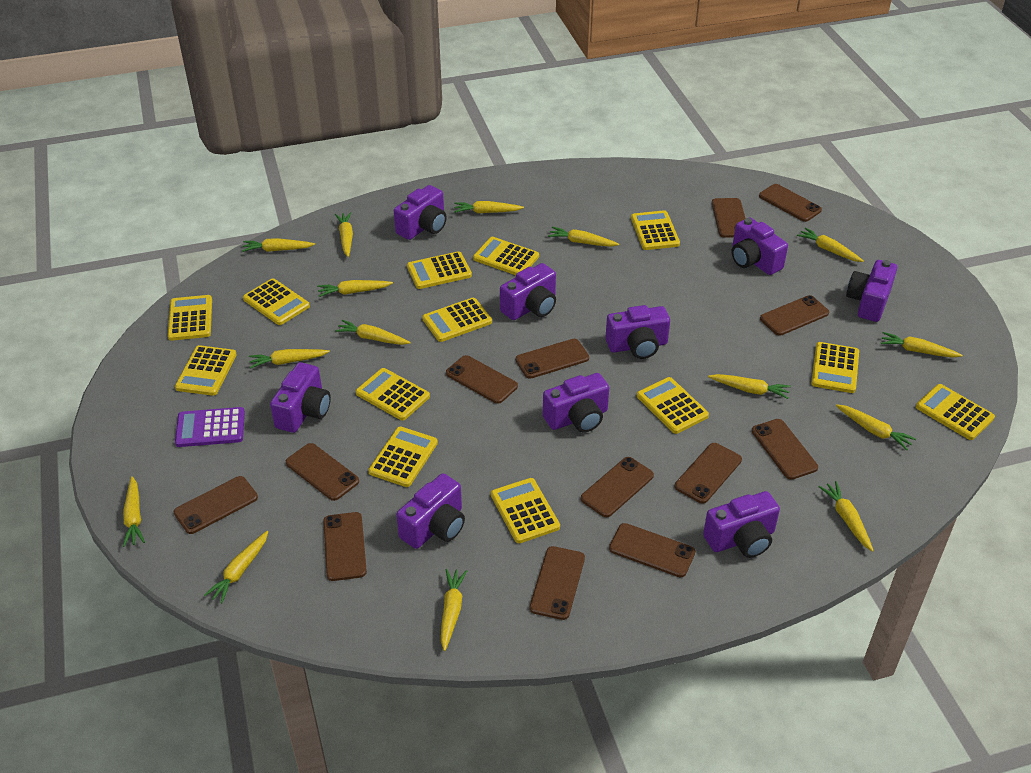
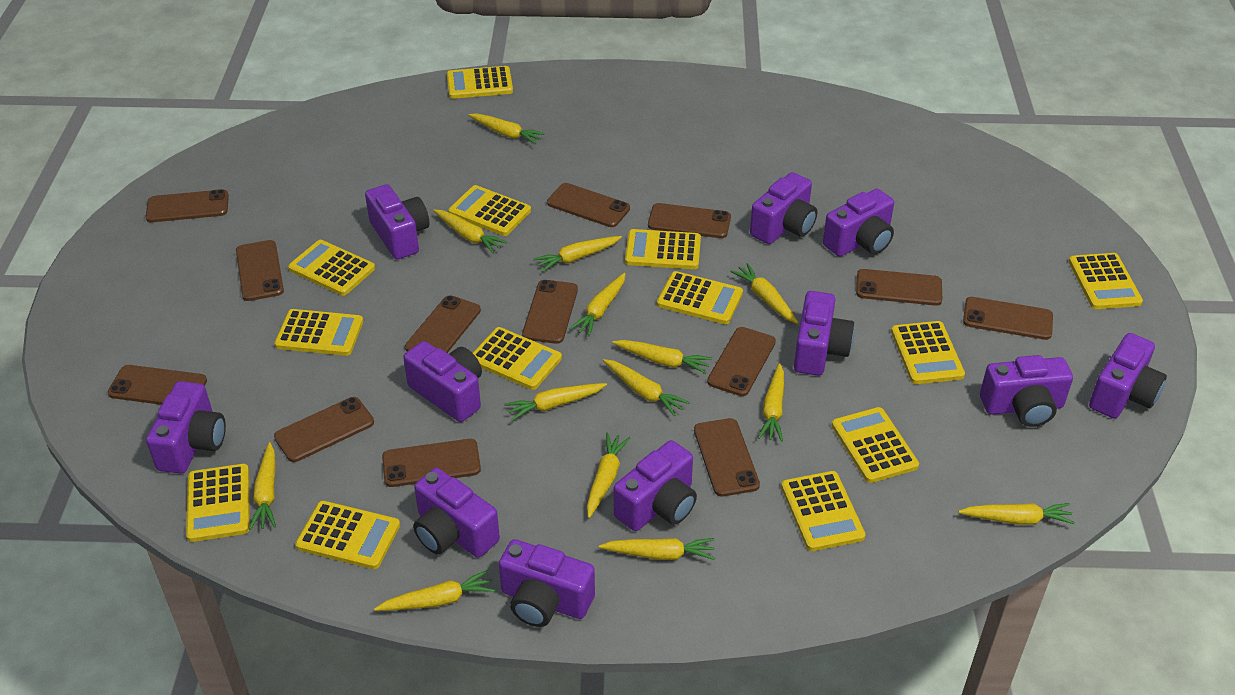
purple calculator: [175,407,245,447] = 1 -> none = 0
purple camera: [270,362,331,433] [394,185,447,240] [396,473,465,549] [500,263,556,320] [543,373,609,433] [605,305,670,359] [703,491,780,558] [731,217,788,275] [846,260,897,322] = 9 -> [146,381,226,474] [365,184,429,260] [403,341,482,422] [413,468,500,558] [499,539,595,627] [614,440,697,531] [750,172,817,244] [794,291,854,376] [823,189,894,257] [980,355,1073,427] [1089,333,1167,419] = 11
yellow carrot: [123,476,145,547] [204,531,268,604] [242,238,315,252] [249,349,330,369] [317,280,393,297] [335,212,353,257] [335,320,411,345] [441,569,467,651] [454,201,524,213] [548,227,619,247] [708,374,791,399] [797,227,864,262] [818,481,874,552] [836,404,916,450] [881,332,963,358] = 15 -> [249,442,276,530] [374,570,495,611] [433,209,507,253] [468,114,545,144] [504,383,607,421] [533,236,622,272] [569,273,625,337] [587,433,630,518] [599,538,715,560] [603,359,690,416] [612,340,712,374] [730,263,798,324] [758,363,784,442] [958,503,1075,524] = 14

